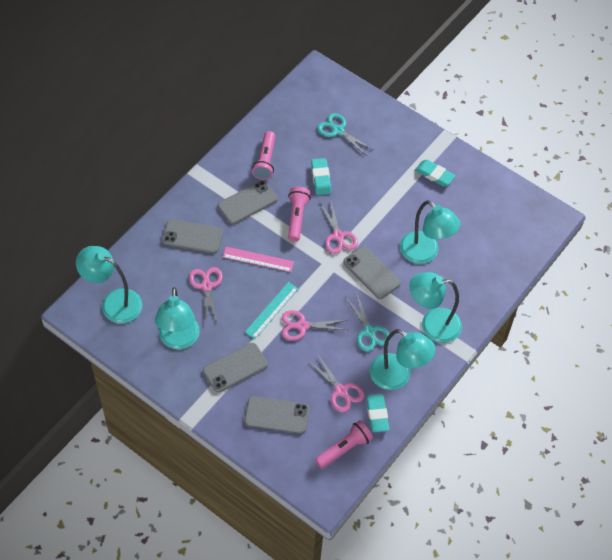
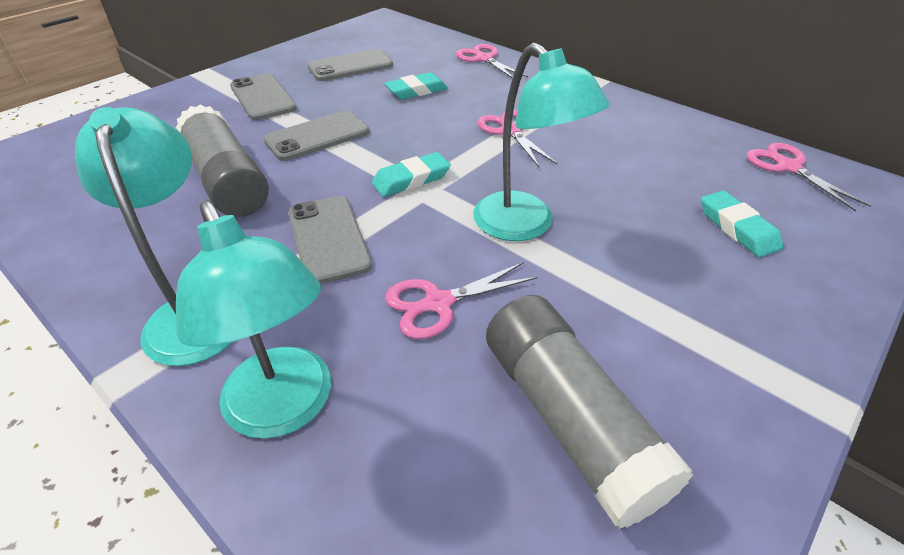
grey glue stick: none = 0 -> [176,104,269,217] [486,295,693,529] = 2
grey phone: [162,219,223,253] [203,343,268,393] [218,180,278,224] [245,396,310,434] [343,246,401,299] = 5 -> [230,73,297,120] [263,111,370,161] [288,196,372,284] [307,49,393,81] = 4
pink flashlight: [252,131,276,180] [288,187,311,242] [315,420,373,469] = 3 -> none = 0
pink ruler: [223,247,294,272] = 1 -> none = 0
turquoise lamp: [76,246,142,323] [155,287,200,349] [370,329,436,390] [400,200,460,264] [409,272,462,343] = 5 -> [75,107,232,366] [176,200,331,439] [473,43,609,241] = 3
turquoise ruler: [245,282,298,339] = 1 -> none = 0
turquoise scissors: [317,113,374,156] [345,292,391,352] = 2 -> none = 0

